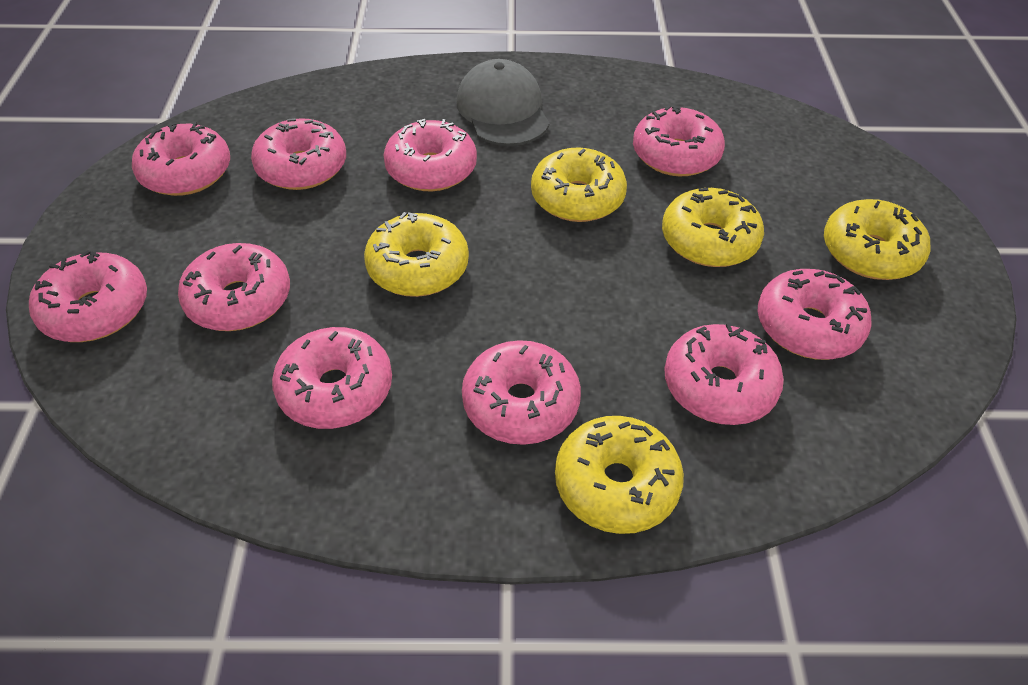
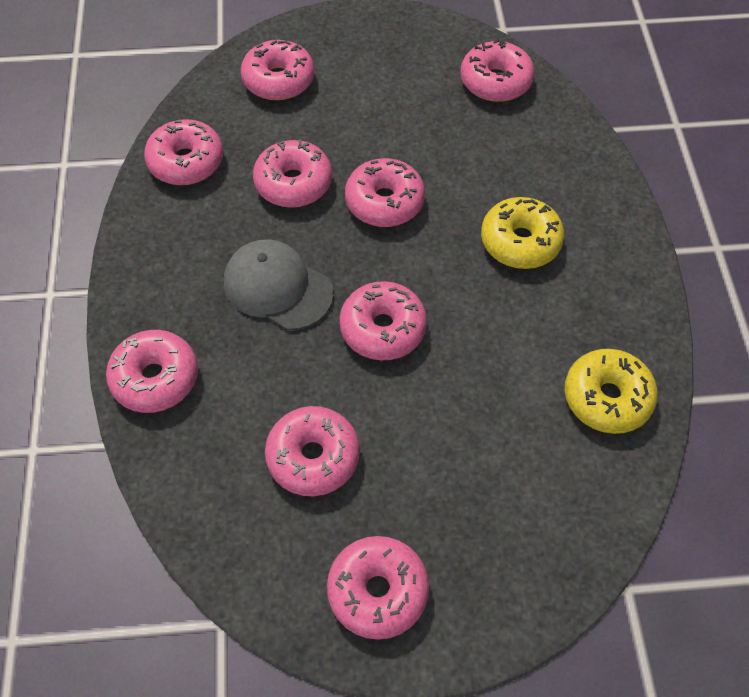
pink donut: [29,250,147,342] [132,122,230,196] [178,243,290,331] [251,118,346,190] [272,327,392,429] [384,119,477,191] [462,340,581,445] [633,105,725,176] [664,323,784,425] [758,269,872,360] = 10 -> [106,330,198,413] [144,119,223,185] [241,40,315,100] [253,139,332,208] [265,406,360,496] [327,536,429,640] [339,281,427,360] [345,158,425,227] [460,39,535,102] = 9
yellow donut: [364,212,469,297] [531,147,627,222] [555,416,684,534] [662,188,764,267] [824,199,930,280] = 5 -> [481,197,564,269] [564,349,658,434] = 2

